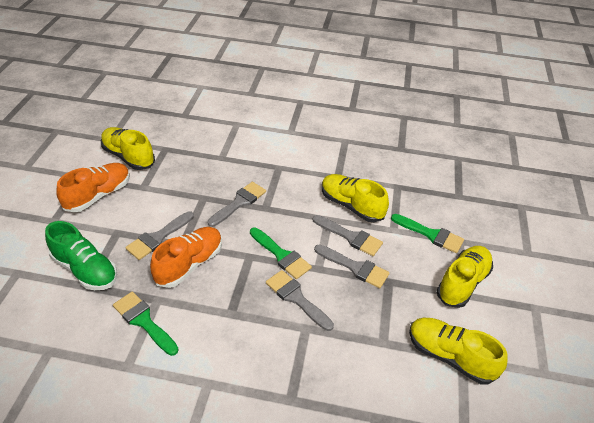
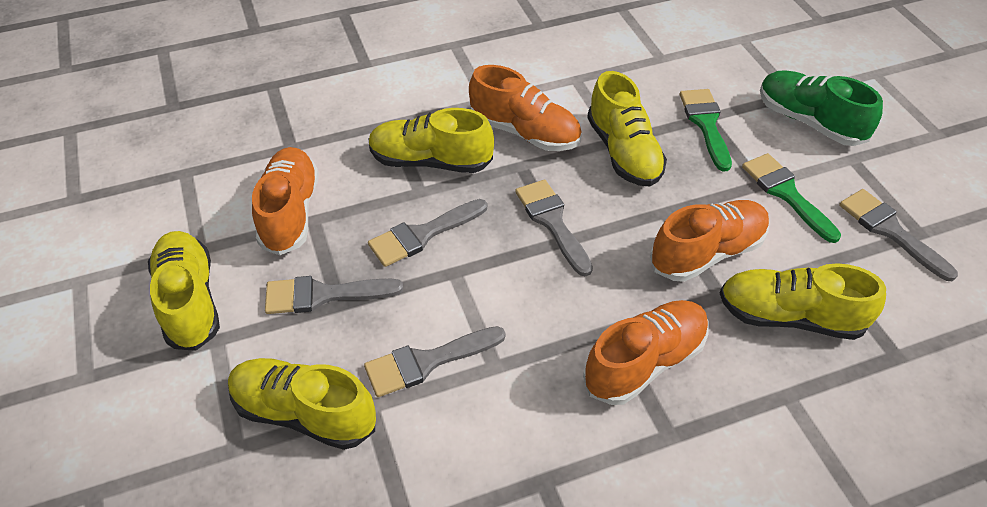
green brush: [113,291,179,356] [250,228,312,279] [391,214,464,253] = 3 -> [680,89,732,171] [742,153,841,243] = 2
orange shoe: [56,163,130,212] [150,227,222,288] = 2 -> [252,147,319,255] [469,65,582,151] [583,300,709,405] [650,200,770,282] = 4
yellow shoe: [101,127,155,170] [322,174,389,222] [409,318,508,385] [436,246,493,308] = 4 -> [148,231,220,351] [228,358,376,450] [368,108,494,173] [587,71,667,186] [720,263,886,340] = 5

